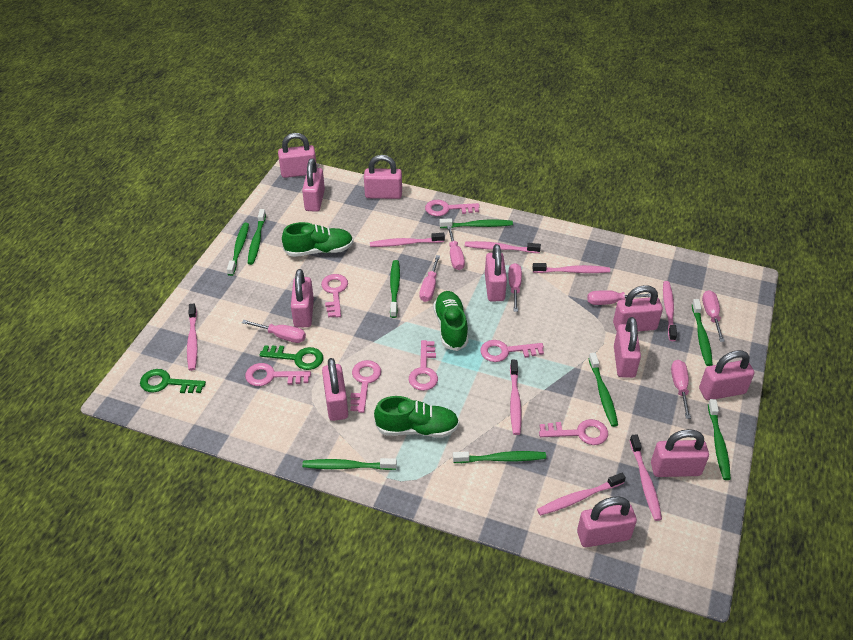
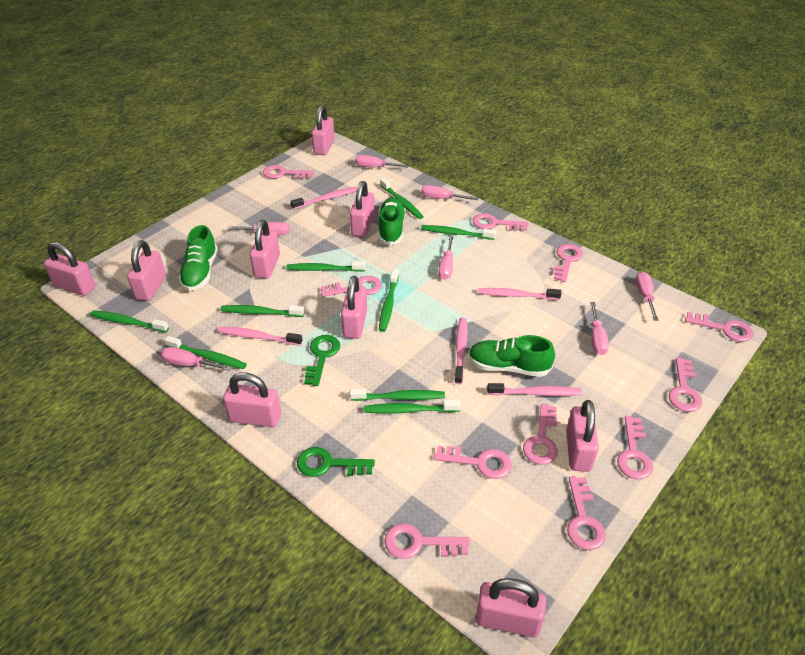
pink key: [245,363,311,386] [321,274,348,318] [350,360,381,413] [409,340,438,391] [425,200,480,216] [480,340,544,362] [539,419,608,445] = 7 -> [263,165,314,179] [321,276,382,297] [384,524,470,559] [434,446,512,479] [472,213,529,231] [523,403,558,465] [554,244,583,282] [567,476,606,550] [617,416,653,479] [669,357,702,412] [685,312,754,342] = 11
pink padlock: [278,133,317,178] [291,269,314,328] [302,158,325,212] [322,358,348,421] [364,155,402,199] [485,244,507,302] [577,496,637,547] [613,285,663,332] [614,317,641,378] [651,429,709,477] [699,350,755,400] = 11 -> [44,242,96,296] [127,240,166,301] [223,373,281,427] [250,220,280,279] [312,105,335,155] [341,276,367,339] [350,181,375,237] [476,578,546,637] [566,400,599,472] = 9
pink toothbrush: [187,304,198,371] [370,233,445,247] [465,241,541,253] [510,360,522,435] [532,263,610,273] [537,473,626,516] [629,434,662,521] [663,281,677,341] = 8 -> [218,326,302,346] [291,187,357,210] [454,317,468,385] [478,288,562,300] [487,383,582,396] = 5

